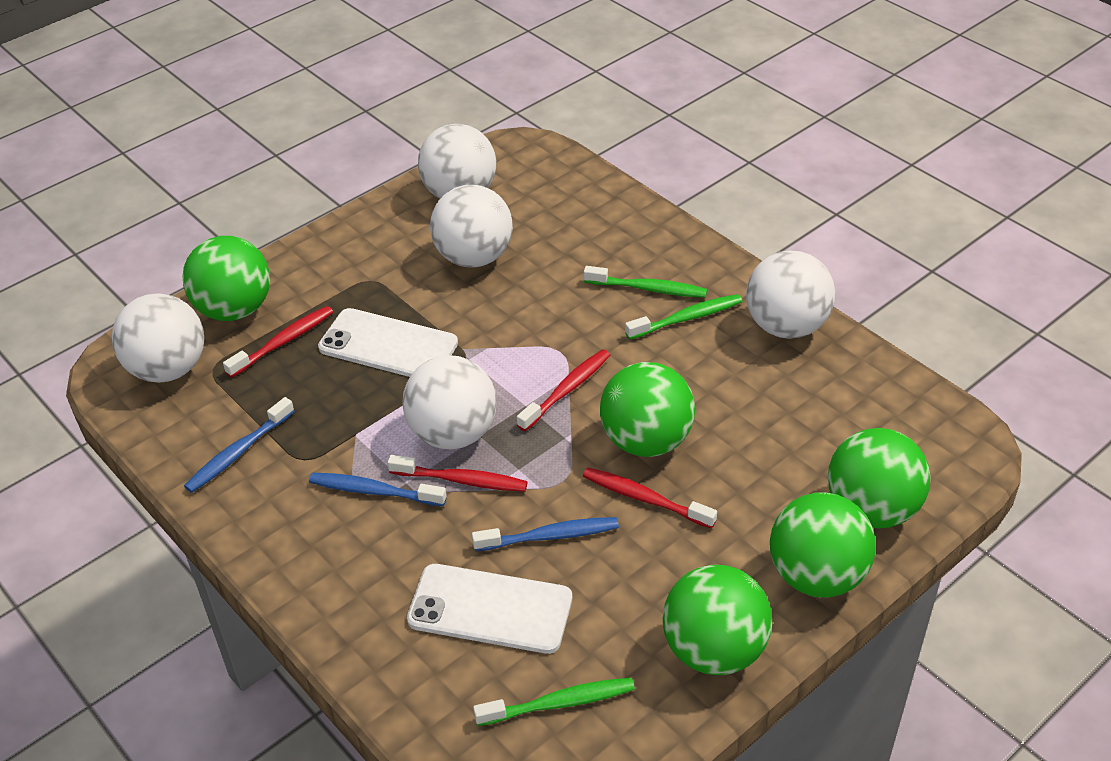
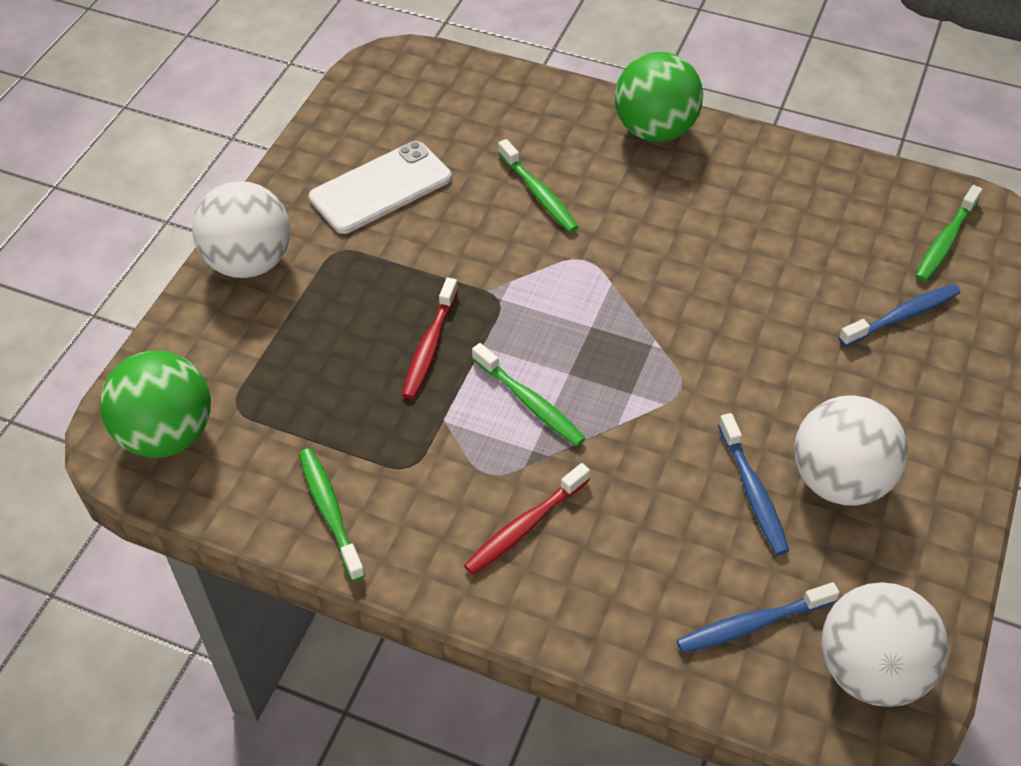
green ball: [183,236,270,321] [600,362,695,457] [662,565,772,675] [770,492,876,598] [828,428,931,528] = 5 -> [100,351,211,458] [615,52,703,142] = 2
green toothbrush: [473,678,635,726] [584,266,707,298] [625,294,743,340] = 3 -> [299,448,365,581] [472,343,586,446] [498,139,579,232] [916,185,983,282] = 4
red toothbrush: [223,306,333,378] [387,455,528,492] [517,349,610,431] [583,467,717,529] = 4 -> [402,277,458,399] [464,463,590,575] = 2
white ball: [112,293,204,383] [402,355,497,449] [418,124,496,199] [430,185,513,268] [746,250,835,339] = 5 -> [192,181,290,278] [794,395,908,505] [821,582,949,707] = 3
white phone: [318,308,458,377] [407,564,572,654] = 2 -> [309,141,452,234] = 1

